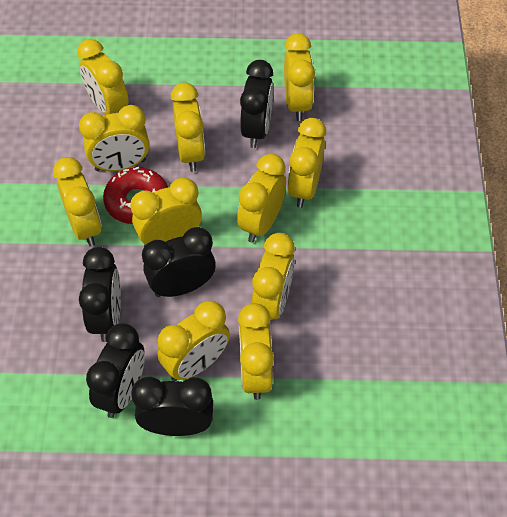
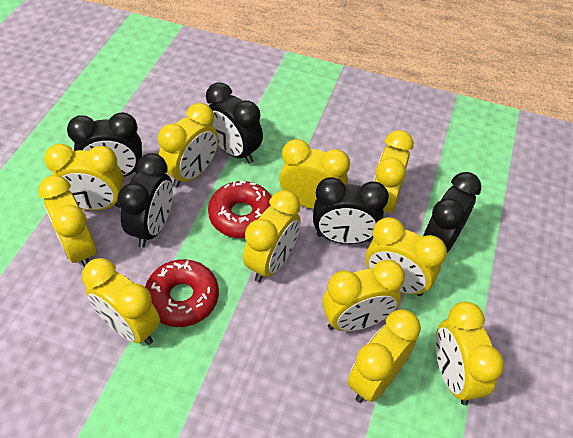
red donut: [103,167,168,224] = 1 -> [145,259,219,327] [208,180,272,238] = 2

